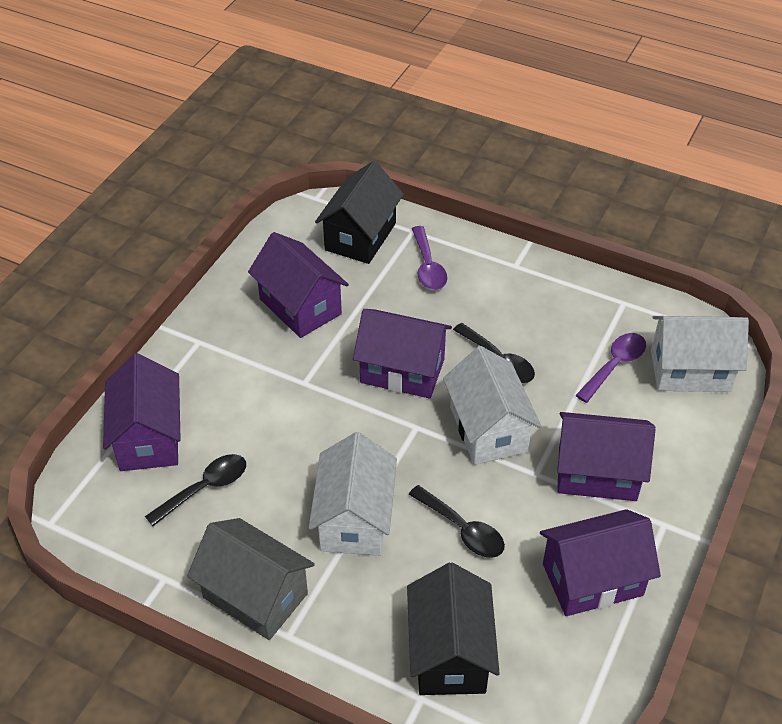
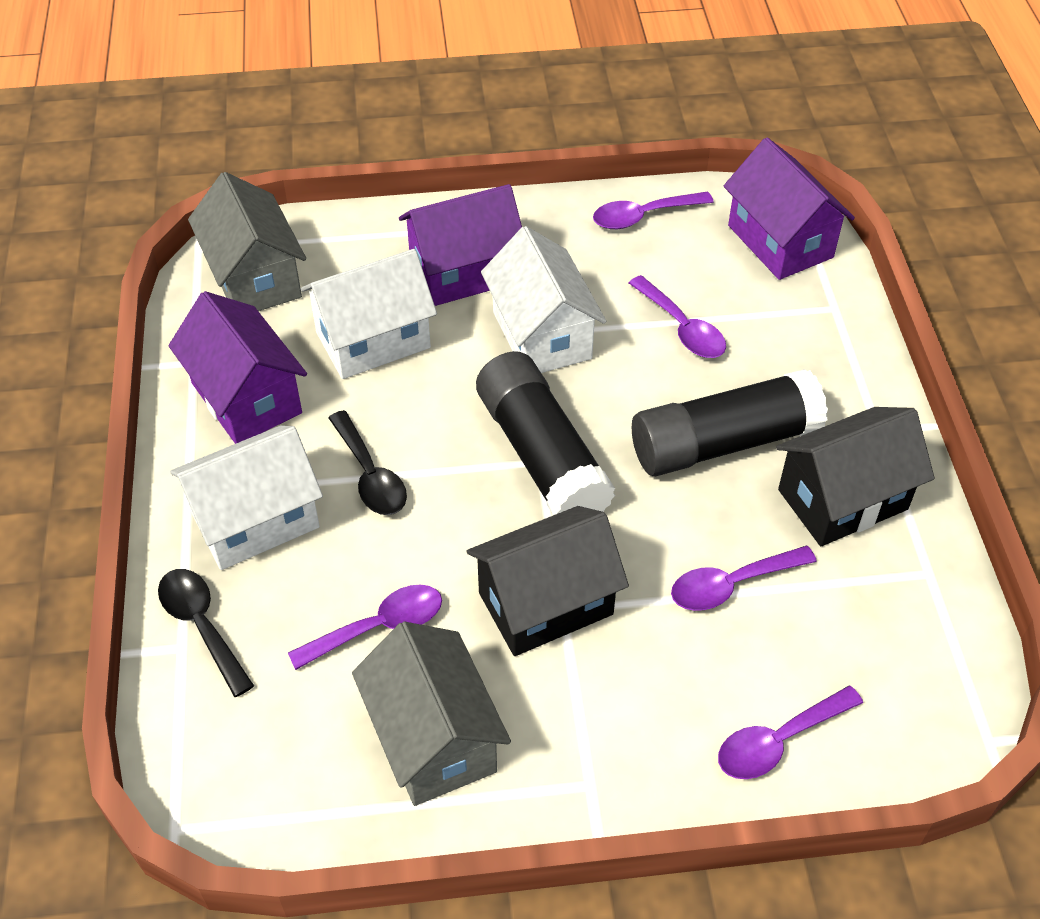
black glue stick: none = 0 -> [476,351,615,515] [632,369,828,476] = 2
black spoon: [145,454,246,526] [409,485,505,558] [453,323,535,383] = 3 -> [158,569,254,697] [328,410,407,515] = 2
grey house: [187,518,315,640] = 1 -> [188,172,306,311] [352,622,511,806] = 2
purple house: [103,353,181,471] [248,232,349,338] [353,309,452,399] [540,509,661,616] [557,412,656,501] = 5 -> [169,291,307,444] [399,184,522,306] [724,137,855,280] = 3
purple spoon: [411,226,447,290] [575,333,646,403] = 2 -> [288,585,442,670] [593,191,714,229] [629,275,726,358] [671,546,817,611] [718,686,863,779] = 5

